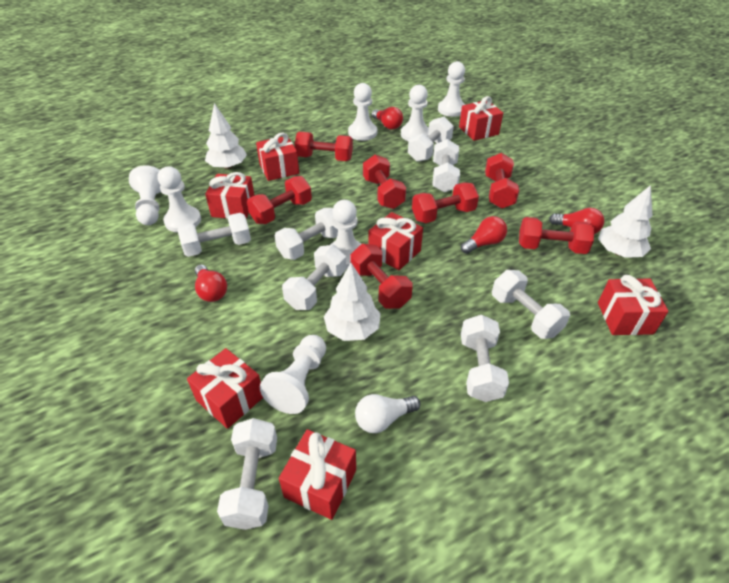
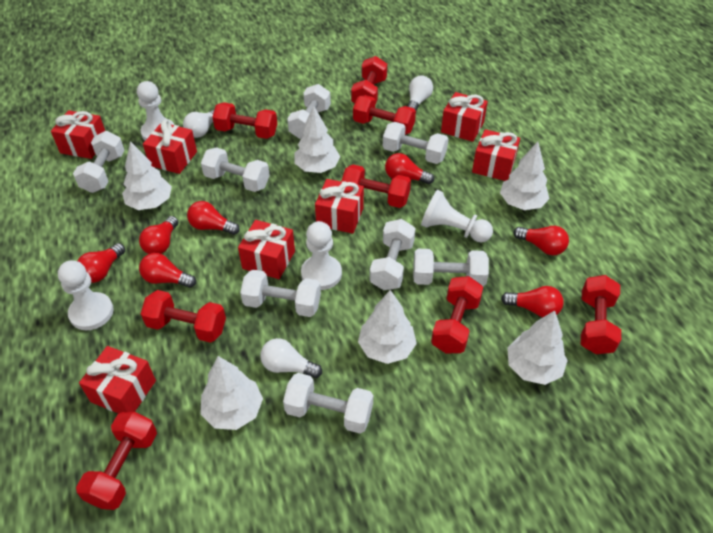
red dumbbell: [247,176,312,224] [295,132,353,161] [350,244,413,309] [363,155,406,209] [412,182,479,223] [485,153,519,209] [519,217,594,254] = 7 -> [76,412,157,510] [141,290,226,343] [212,102,277,139] [341,165,411,208] [351,56,387,105] [353,95,416,135] [431,276,483,353] [581,275,621,354] = 8
red light bulb: [195,264,227,302] [372,107,403,130] [461,216,507,254] [549,208,604,234] = 4 -> [78,243,125,283] [139,216,178,254] [139,253,196,288] [187,201,240,235] [385,153,434,184] [501,286,564,317] [514,226,569,255] = 7
white light bulb: [355,394,420,433] = 1 -> [183,109,215,138] [260,338,322,378] [407,75,433,111] = 3
white pawn: [129,165,161,225] [158,166,201,233] [260,335,326,414] [330,200,361,269] [348,83,377,141] [401,85,429,141] [438,61,465,117] = 7 -> [58,260,114,330] [137,81,174,141] [301,221,342,290] [421,190,493,243] = 4
white tree: [205,103,247,169] [324,263,381,341] [598,185,653,258] = 3 -> [122,141,172,210] [200,356,263,430] [294,106,340,173] [358,290,417,364] [500,142,550,210] [507,310,568,385] = 6

